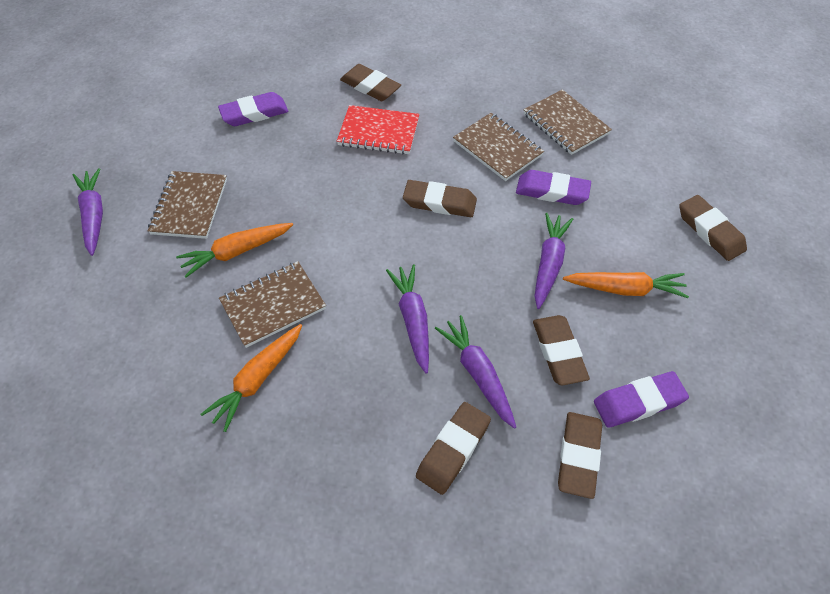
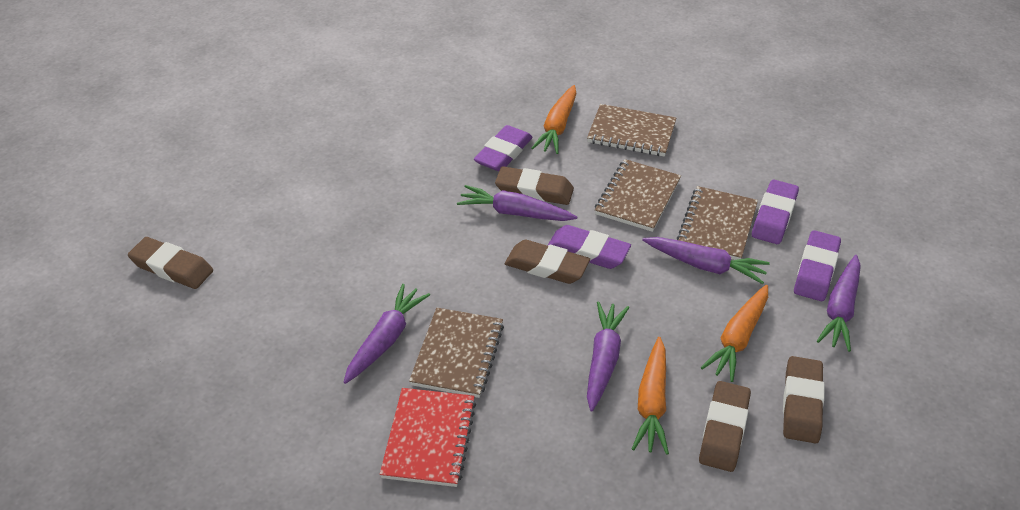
brown eraser: [340,64,401,101] [403,180,477,217] [416,402,491,495] [533,315,590,385] [558,412,602,499] [679,195,747,261] = 6 -> [128,237,213,289] [495,166,574,205] [505,240,590,284] [699,381,751,472] [783,356,825,444] = 5
purple carrot: [73,168,103,256] [386,264,429,374] [435,315,516,429] [535,213,573,309] = 4 -> [343,284,430,384] [457,185,577,221] [587,301,629,412] [642,237,770,284] [817,255,861,352] = 5
purple eraser: [218,92,288,126] [516,170,591,205] [594,371,689,428] = 3 -> [474,125,533,171] [547,225,631,269] [752,180,799,244] [794,230,841,301] = 4

